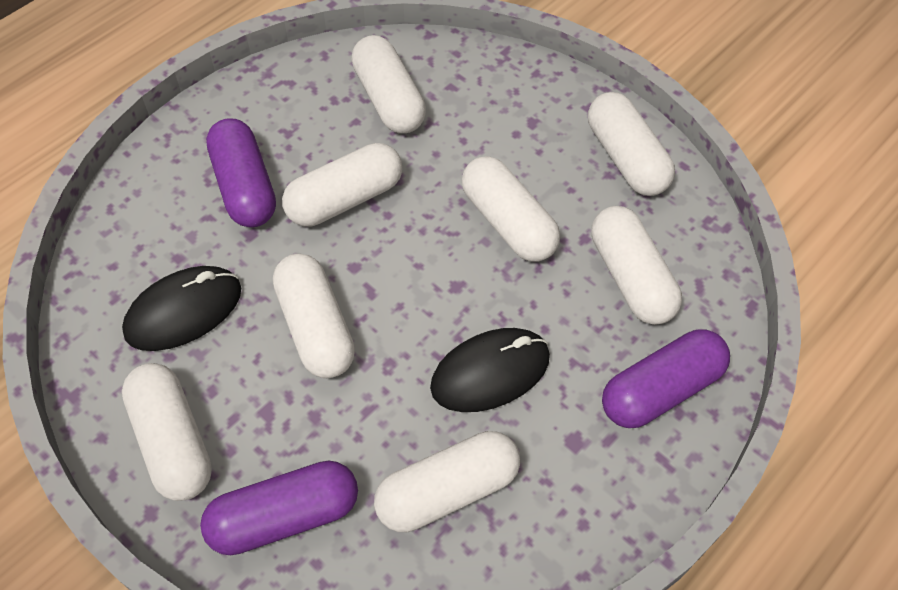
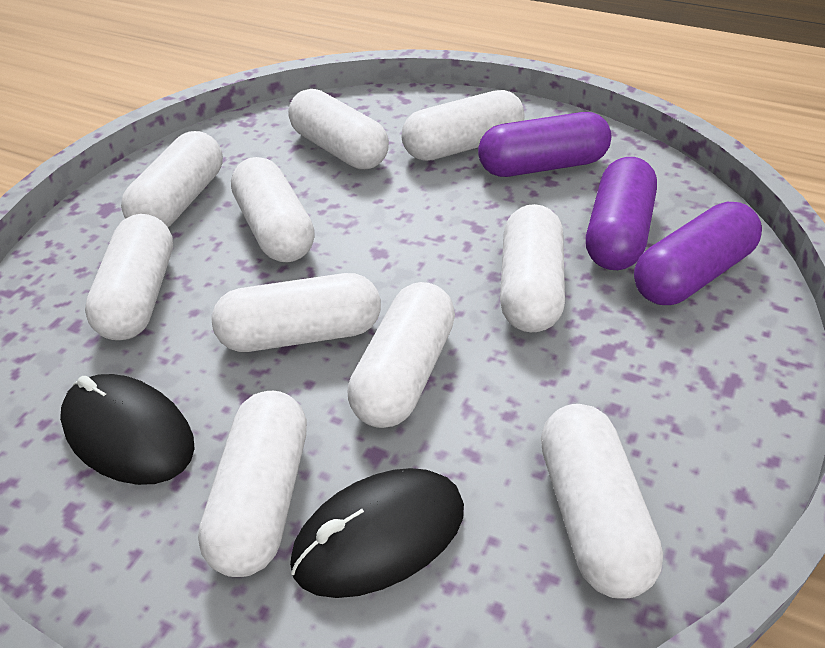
white capsule: [122,363,212,501] [273,254,355,378] [282,143,402,227] [352,35,426,133] [374,431,520,532] [462,156,560,262] [588,92,675,196] [591,206,682,325] = 8 -> [85,214,173,340] [121,131,223,227] [198,391,307,577] [212,273,381,352] [231,157,315,263] [288,89,389,169] [348,282,455,428] [402,90,524,161] [500,204,565,332] [541,404,663,598] = 10

